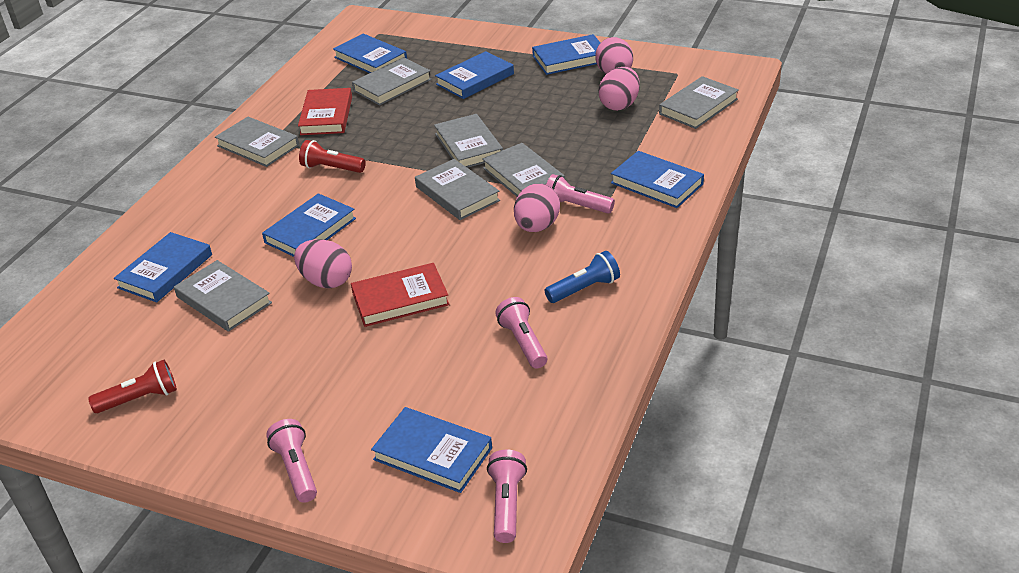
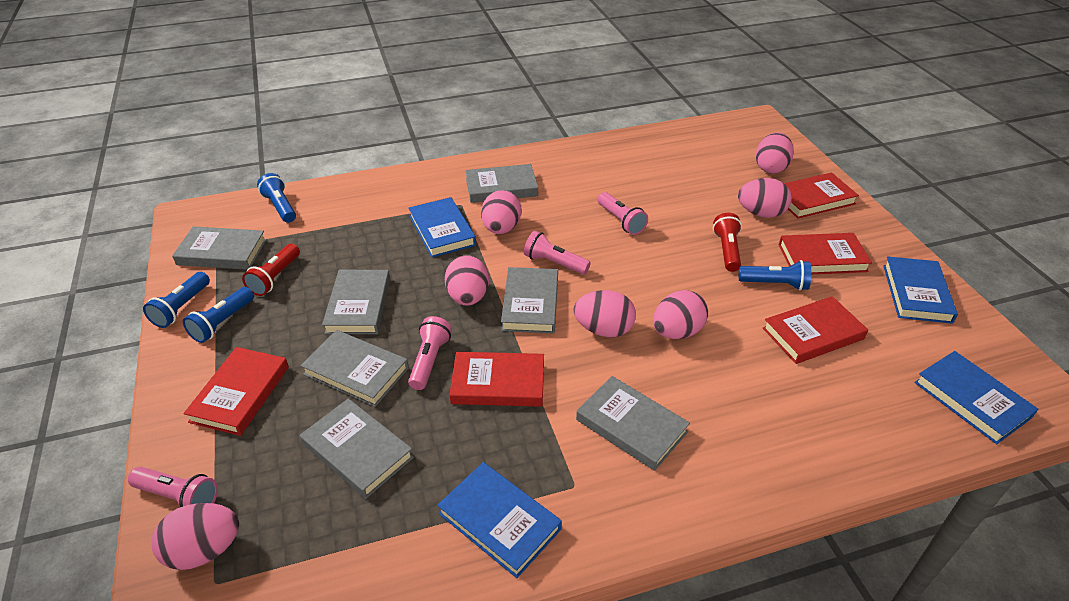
blue book: [114,232,212,303] [262,193,356,257] [333,34,407,73] [371,407,492,493] [435,51,514,99] [532,34,600,75] [611,151,704,208] = 7 -> [408,197,476,258] [437,462,562,578] [883,256,958,324] [914,351,1038,444] = 4
blue flashlight: [545,251,620,303] = 1 -> [143,272,210,328] [183,287,254,343] [257,173,296,223] [739,260,811,291] = 4
pink egg: [294,239,352,288] [514,184,560,232] [595,37,633,74] [598,67,640,111] = 4 -> [151,503,239,570] [445,255,489,306] [481,190,522,234] [574,290,636,337] [653,290,708,339] [738,178,792,218] [756,132,794,174] = 7
red book: [298,88,352,135] [351,263,450,327] = 2 -> [184,347,289,436] [449,352,544,407] [763,296,868,364] [779,233,872,274] [784,172,859,219] = 5

